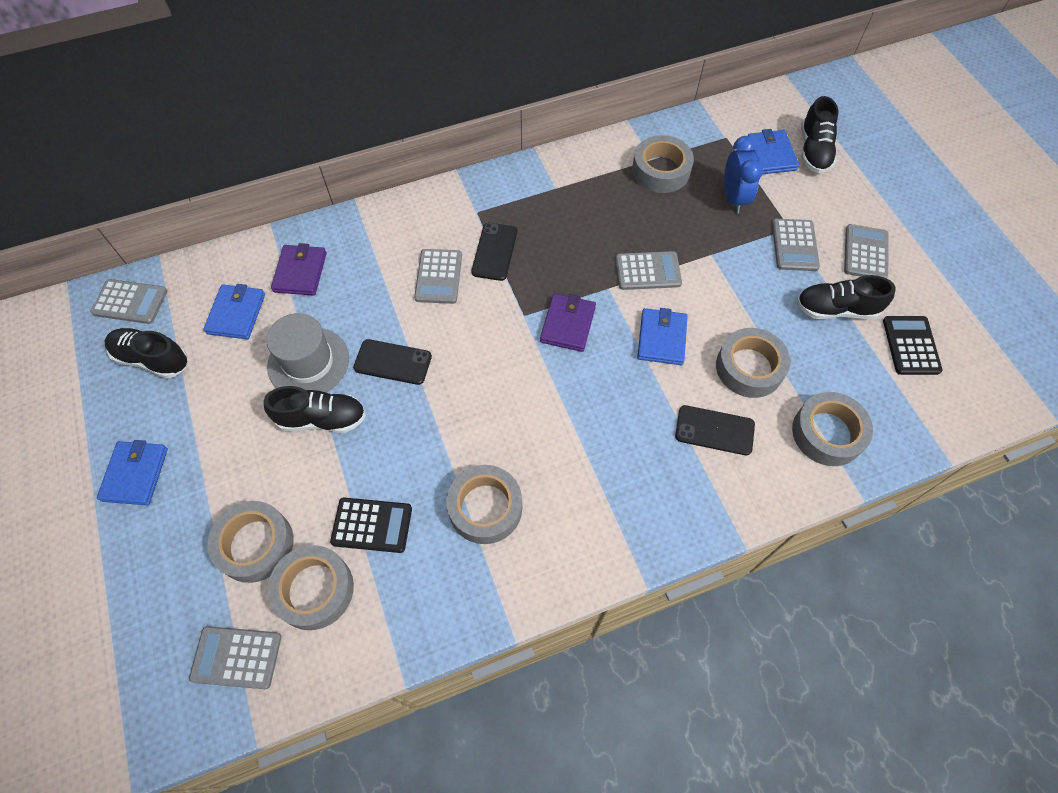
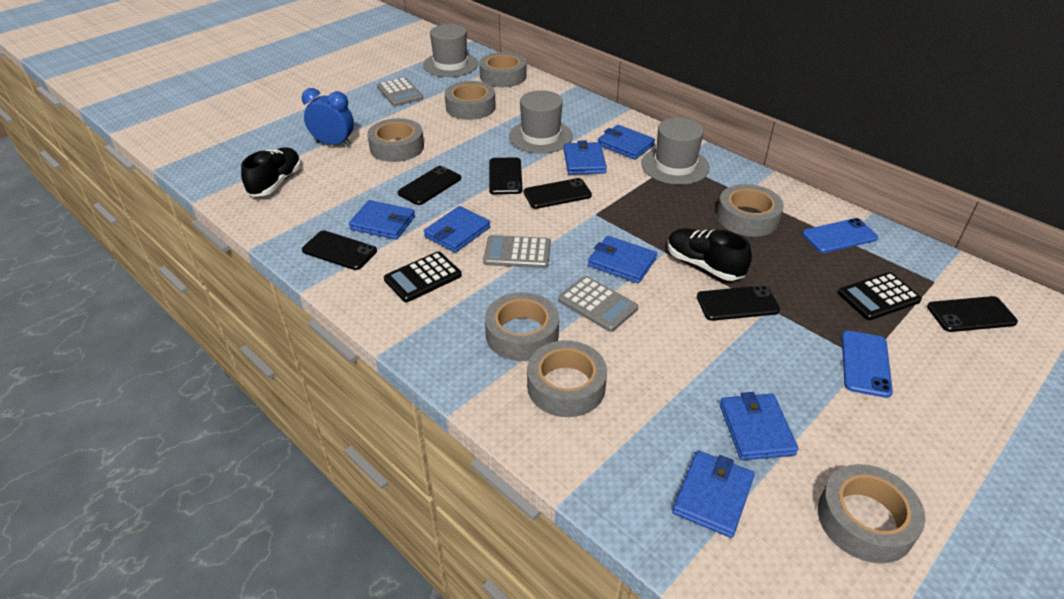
black phone: [353,339,432,385] [471,223,517,281] [675,405,755,455] = 3 -> [302,230,377,270] [398,166,461,205] [489,157,523,194] [524,178,592,209] [697,285,780,321] [927,296,1018,332] = 6
black shoe: [105,328,188,378] [264,386,366,433] [796,275,896,319] [801,96,838,173] = 4 -> [241,147,301,197] [668,228,752,281] = 2
blue phone: none = 0 -> [802,218,878,253] [842,331,893,398] = 2
blue wallet: [97,440,168,505] [203,284,265,339] [637,308,688,365] [748,129,799,174] = 4 -> [349,200,415,240] [424,206,490,253] [564,140,607,175] [588,236,657,283] [598,125,655,160] [672,450,754,538] [720,392,798,460] = 7
grey calculator: [90,279,167,324] [189,626,281,689] [414,249,462,304] [615,251,682,290] [772,219,820,271] [844,224,888,278] = 6 -> [377,77,423,106] [483,235,551,268] [558,276,638,332] = 3
grey hat: [266,313,349,392] = 1 -> [423,24,478,77] [509,90,573,153] [641,118,710,185] = 3
grey tape: [207,501,294,583] [267,545,354,630] [446,465,522,544] [632,135,694,193] [716,328,790,398] [792,392,873,466] = 6 -> [367,118,424,162] [445,81,496,120] [479,52,527,87] [485,292,559,361] [527,340,607,417] [717,184,784,237] [818,464,925,563] = 7
purple wallet: [271,243,327,296] [540,293,596,352] = 2 -> none = 0

